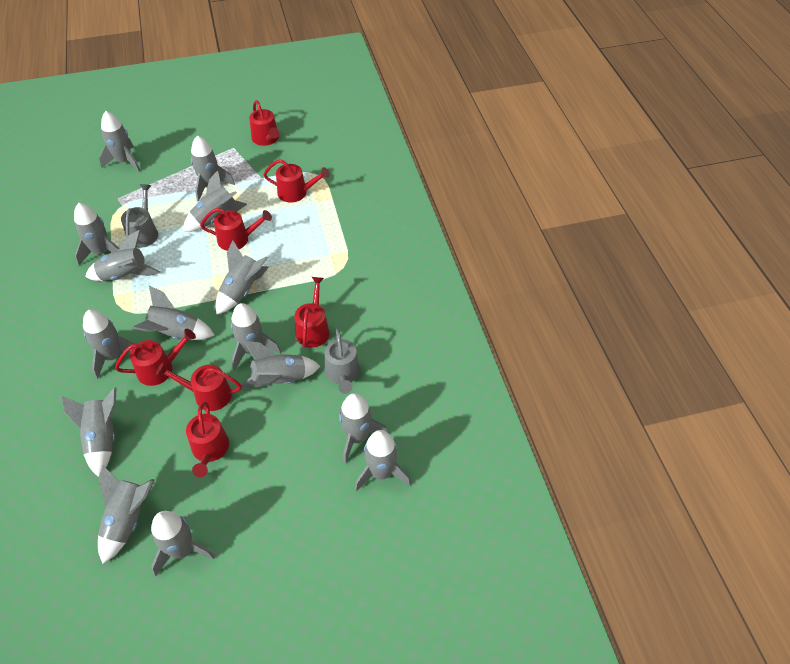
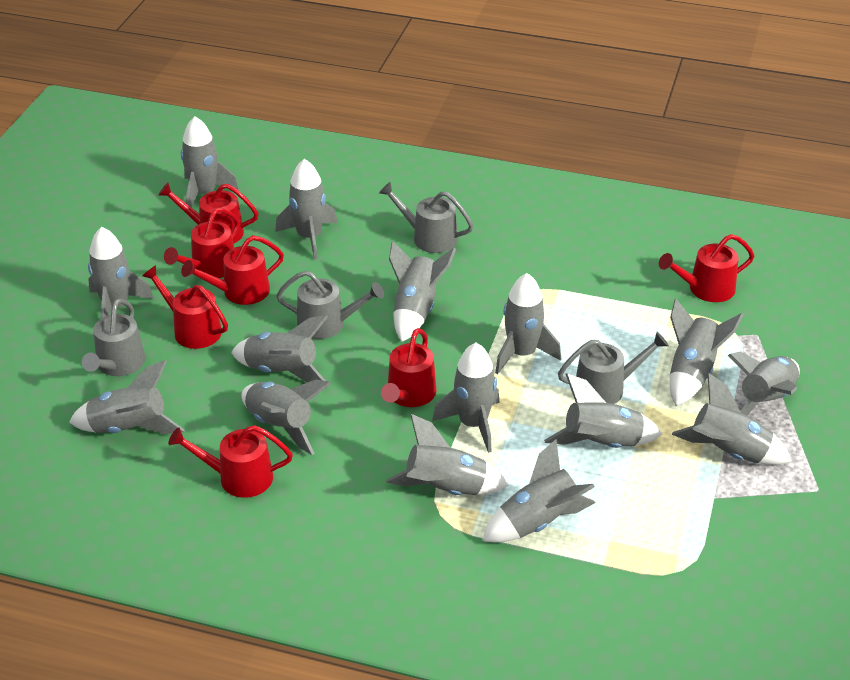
grey watering can: [121,184,158,248] [325,329,360,394] = 2 -> [82,298,145,376] [276,271,384,339] [379,182,473,253] [558,332,669,404] = 4

